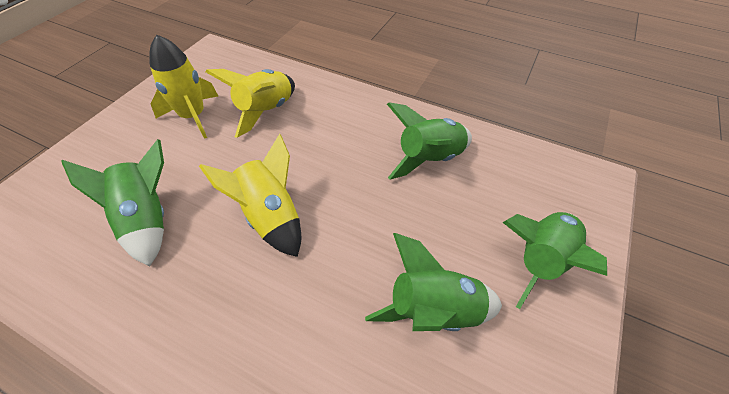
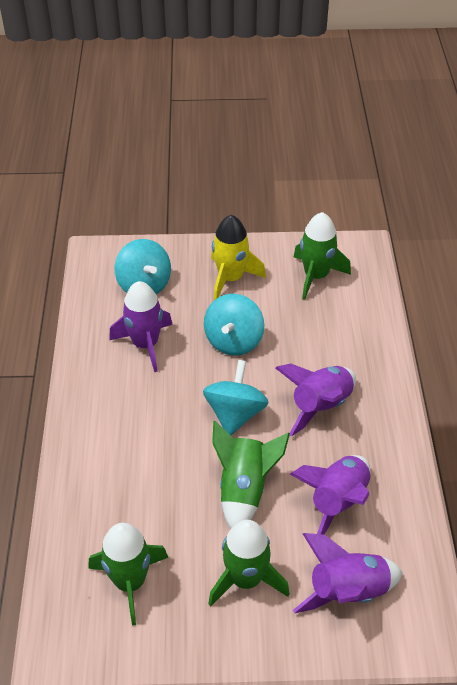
purple rocket: none = 0 -> [109,281,173,372] [275,363,356,437] [290,455,370,535] [293,533,403,613] = 4
turquoise spinning top: none = 0 -> [115,239,171,294] [203,360,269,435] [204,294,264,356] = 3
yellow rocket: [150,34,218,139] [199,134,301,257] [206,69,295,138] = 3 -> [211,215,266,300] = 1

